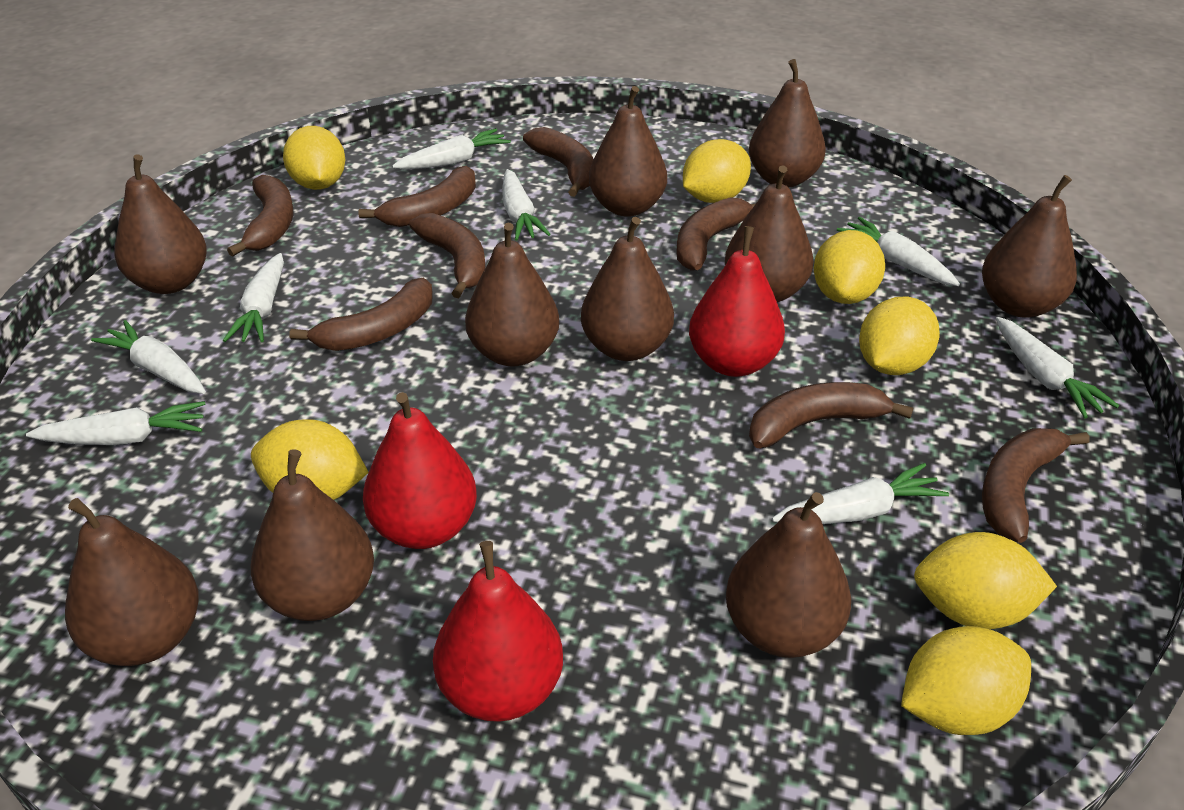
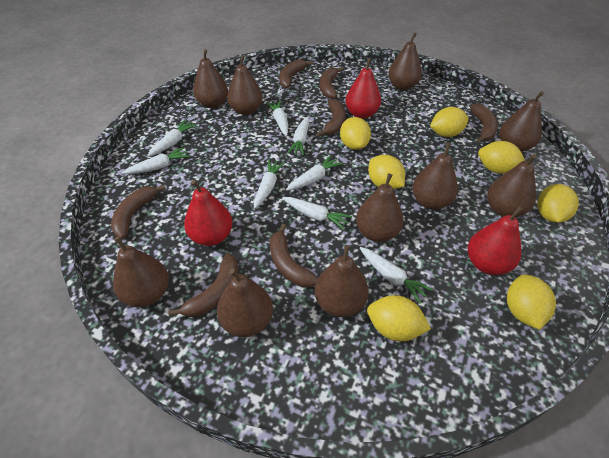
brown banana: [227,175,293,257] [289,278,433,351] [358,166,476,227] [409,213,486,298] [523,127,594,197] [676,197,756,270] [749,382,913,449] [982,428,1090,543] = 8 -> [111,185,166,239] [169,253,238,317] [270,224,318,287] [279,59,313,88] [317,99,345,137] [320,67,343,99] [470,103,498,143] = 7

